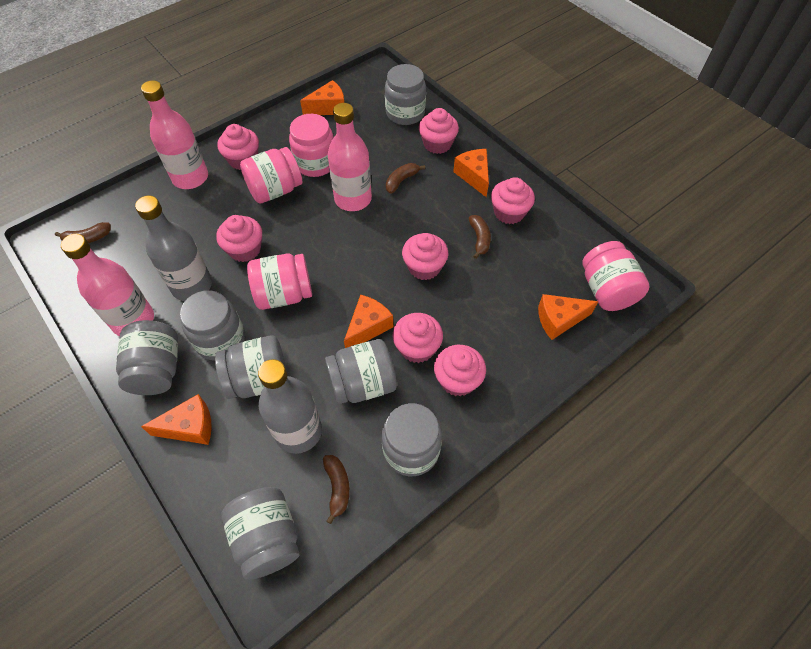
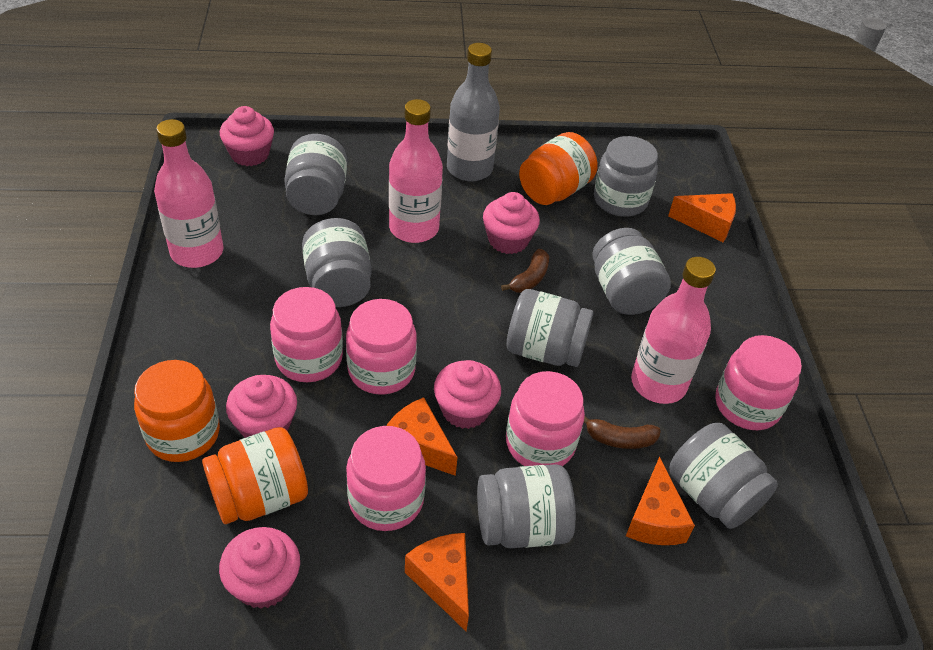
brown banana: [55,222,111,243] [323,455,350,524] [386,163,425,193] [469,215,491,259] = 4 -> [501,249,549,292] [584,416,661,449] = 2
grey bottle: [135,196,212,301] [258,359,322,454] = 2 -> [447,43,500,182] = 1
orange cheese: [141,394,212,445] [300,80,344,115] [344,295,393,348] [453,149,489,197] [538,294,598,340] = 5 -> [386,397,458,476] [405,533,469,631] [626,457,695,545] [668,193,736,242] = 4
orange jar: none = 0 -> [134,360,220,462] [202,427,308,524] [519,132,598,205] = 3
pink cupcake: [216,215,262,262] [217,124,259,170] [393,313,443,363] [402,233,448,280] [419,108,459,154] [434,345,486,396] [491,177,535,224] = 7 -> [219,527,300,609] [220,106,274,166] [226,375,297,438] [434,360,501,429] [483,192,540,254] = 5
pink jar: [240,147,302,203] [247,254,312,310] [289,114,334,177] [582,241,650,311] = 4 -> [270,287,343,382] [346,299,417,395] [346,426,426,531] [506,371,585,466] [716,335,802,430] = 5

